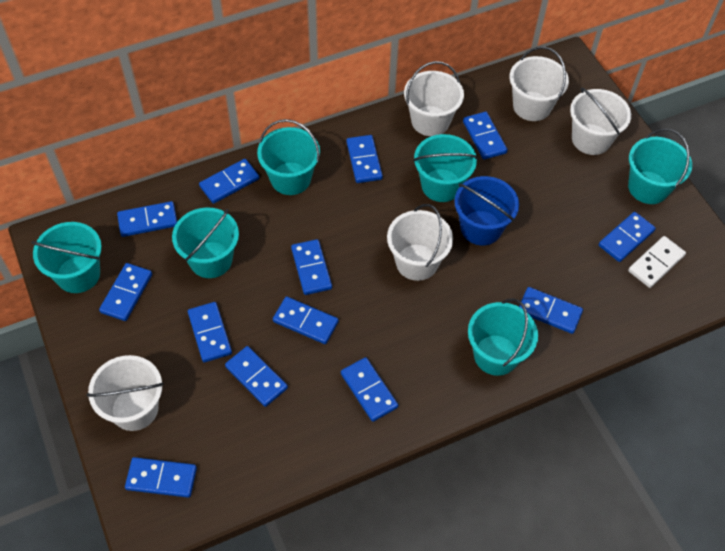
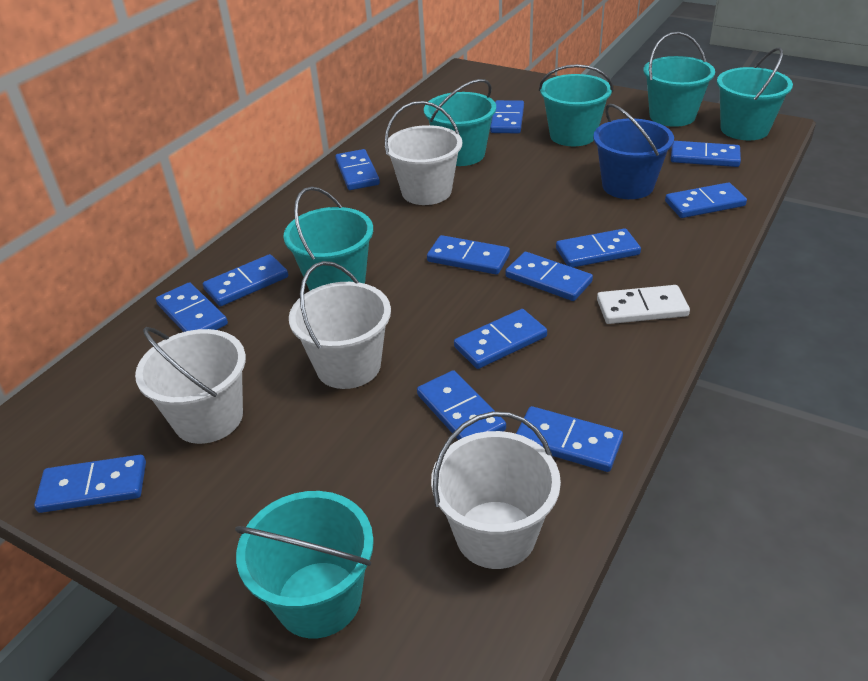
white bucket: [86,355,164,431] [387,204,453,281] [404,61,464,136] [509,46,569,121] [570,87,631,155] = 5 -> [135,327,246,444] [289,261,391,389] [385,101,462,205] [431,411,561,569] = 4

